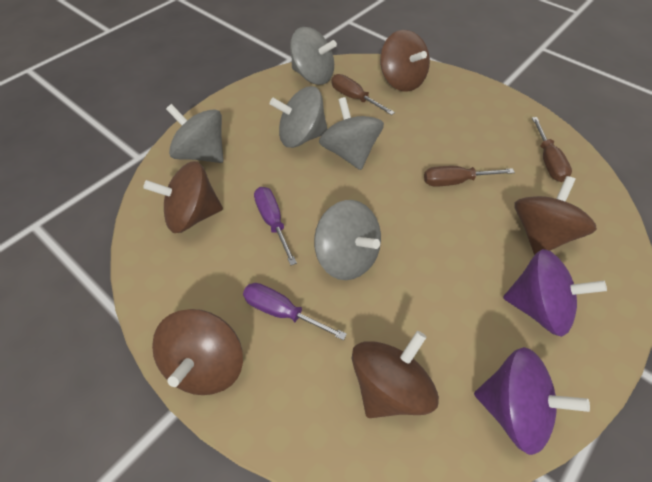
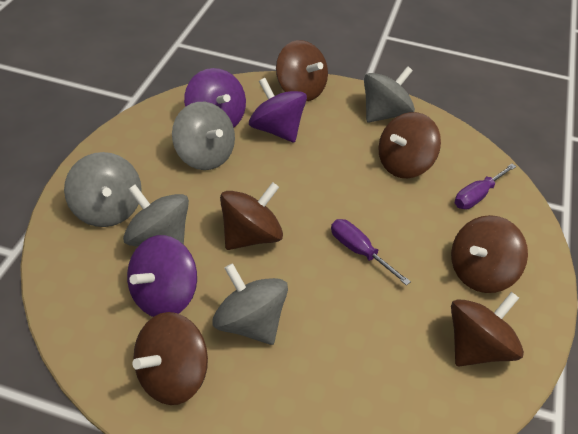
brown screwdriver: [332,74,395,115] [424,166,515,187] [532,117,572,182] = 3 -> none = 0
brown spinning top: [143,161,223,233] [152,309,243,395] [352,331,439,418] [380,30,430,91] [514,176,597,255] = 5 -> [132,312,208,405] [220,182,283,250] [276,40,328,101] [378,112,441,178] [451,215,528,293] [451,292,524,367] = 6
purple spinning top: [474,347,590,455] [503,249,607,337] = 2 -> [127,235,197,317] [184,68,246,128] [249,78,307,143] = 3

